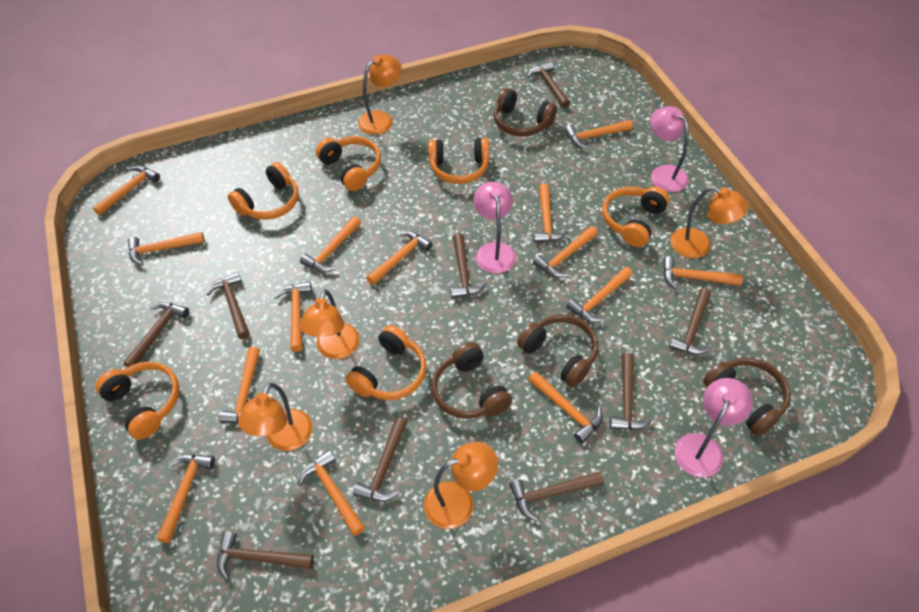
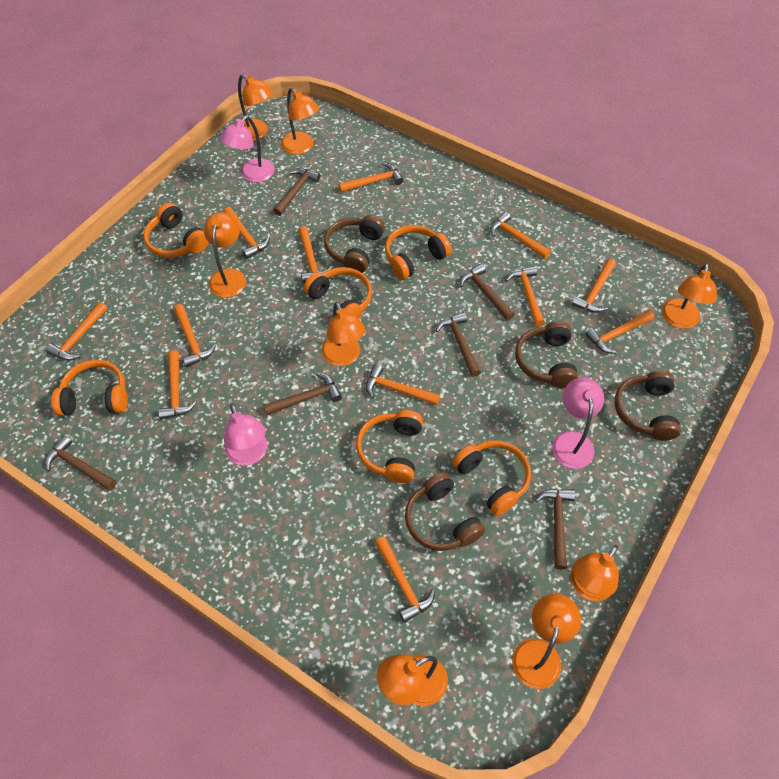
brown hammer: [123,302,189,367] [206,272,250,339] [217,531,314,580] [353,418,407,502] [450,233,487,298] [509,471,604,521] [527,61,570,108] [609,353,653,430] [669,288,711,355] = 9 -> [45,435,117,491] [263,373,342,415] [273,168,320,216] [435,312,481,377] [460,264,515,321] [535,489,575,570] = 6
orange hammer: [93,165,160,215] [128,232,205,266] [157,454,215,543] [219,347,260,423] [274,281,312,352] [298,450,365,536] [300,216,361,272] [366,231,433,285] [528,371,603,443] [533,184,569,243] [533,226,598,278] [565,120,633,149] [566,267,633,322] [663,256,743,289] = 14 -> [45,302,108,361] [158,351,196,420] [174,304,216,367] [224,207,270,259] [298,226,333,283] [338,163,404,193] [366,364,440,405] [374,536,435,623] [490,212,551,259] [505,266,545,327] [572,259,616,313] [585,310,654,354] = 12
orange lamp: [238,383,313,451] [300,289,360,359] [358,54,402,135] [424,442,498,529] [670,186,749,258] = 5 -> [204,212,246,298] [238,74,273,141] [281,88,319,155] [322,302,365,366] [377,654,448,706] [512,594,581,689] [570,545,619,601] [662,264,717,329] = 8

